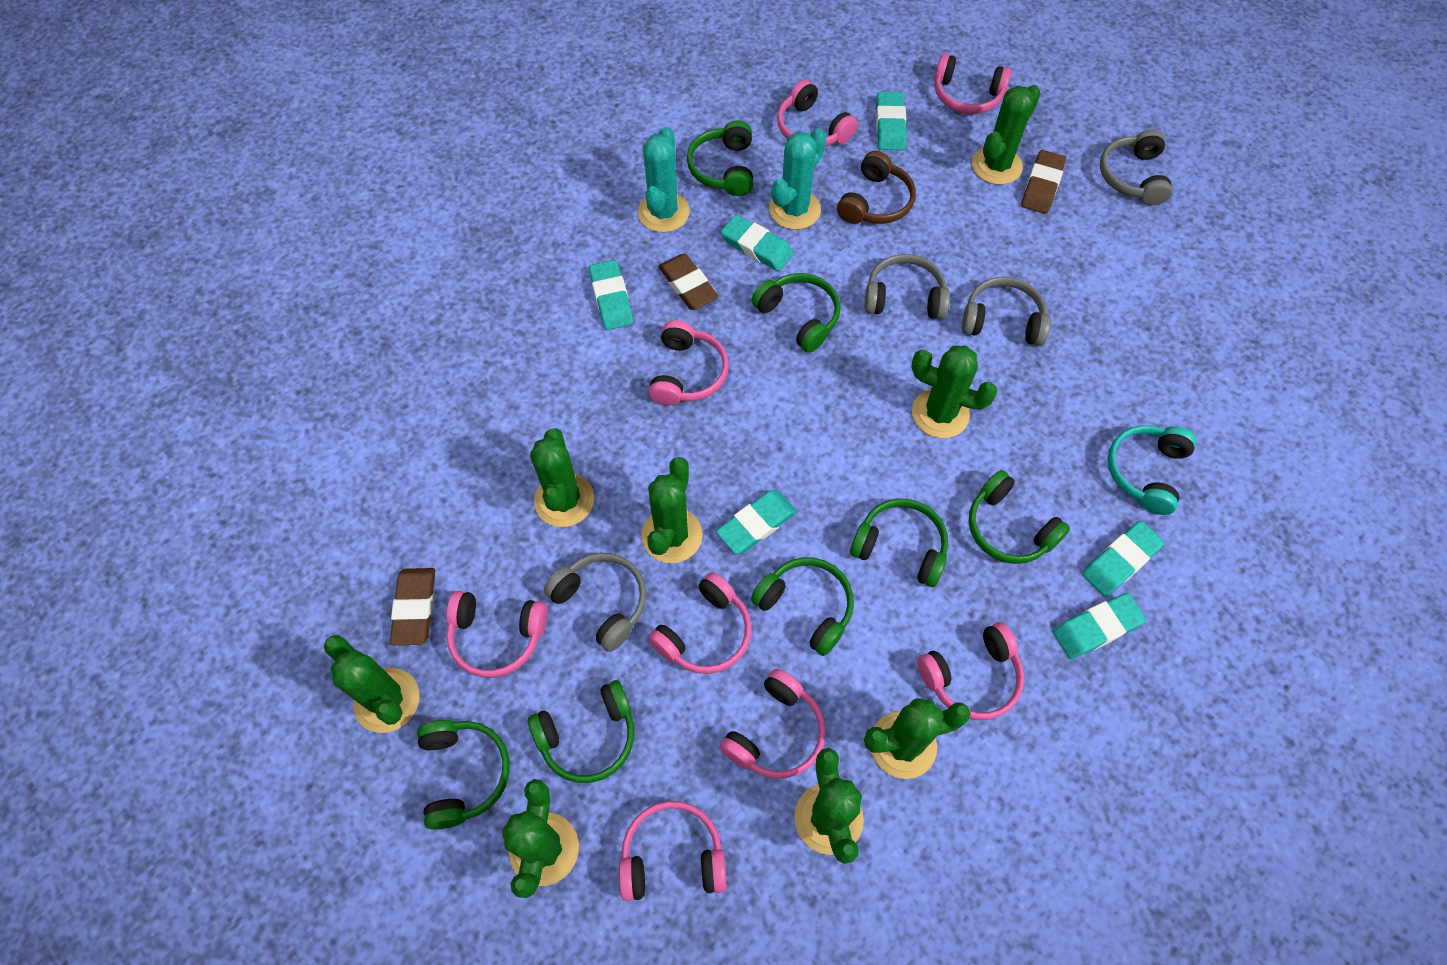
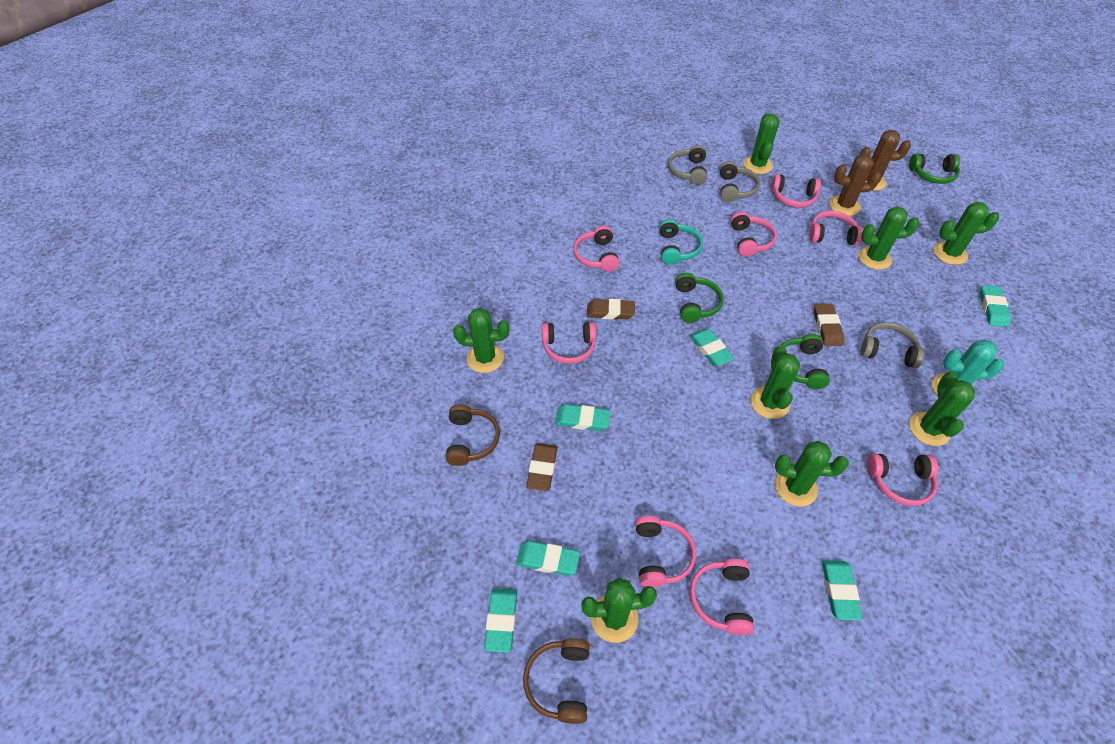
brown cactus: none = 0 -> [829,154,881,216] [860,130,911,191] = 2
brown headphones: [837,151,916,224] = 1 -> [446,404,500,466] [523,638,590,724] = 2
green headphones: [417,720,510,830] [528,680,634,783] [687,120,753,196] [751,273,841,353] [751,557,854,656] [850,499,948,587] [969,470,1070,564] = 7 -> [675,273,724,323] [781,334,830,389] [909,154,960,184] = 3
grey headphones: [544,553,647,652] [865,254,950,320] [962,277,1050,346] [1100,129,1173,205] = 4 -> [668,145,707,185] [720,161,760,202] [861,322,924,368] = 3
turquoise cactus: [637,127,690,232] [769,129,827,230] = 2 -> [932,339,1004,396] = 1

